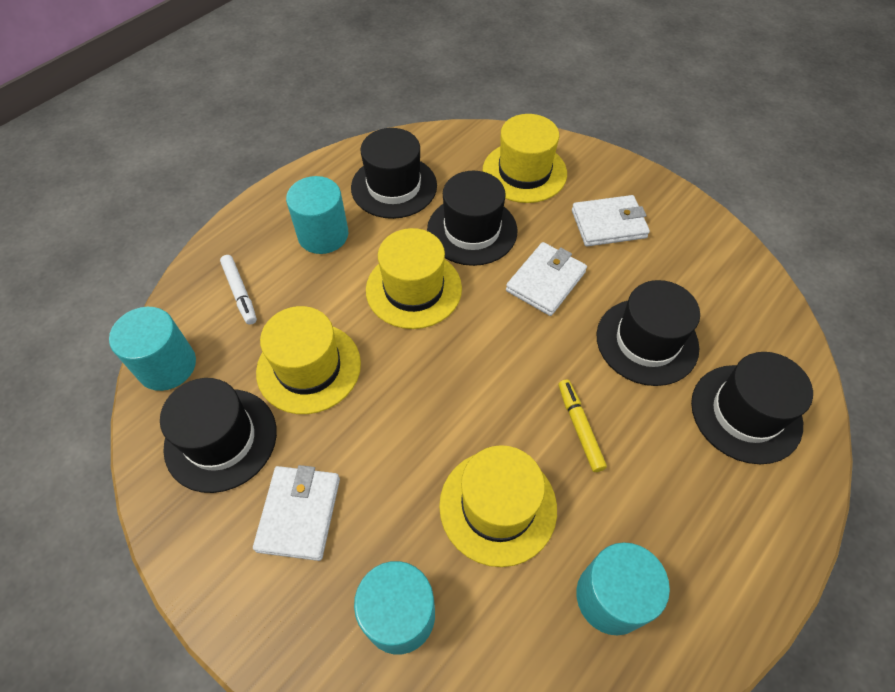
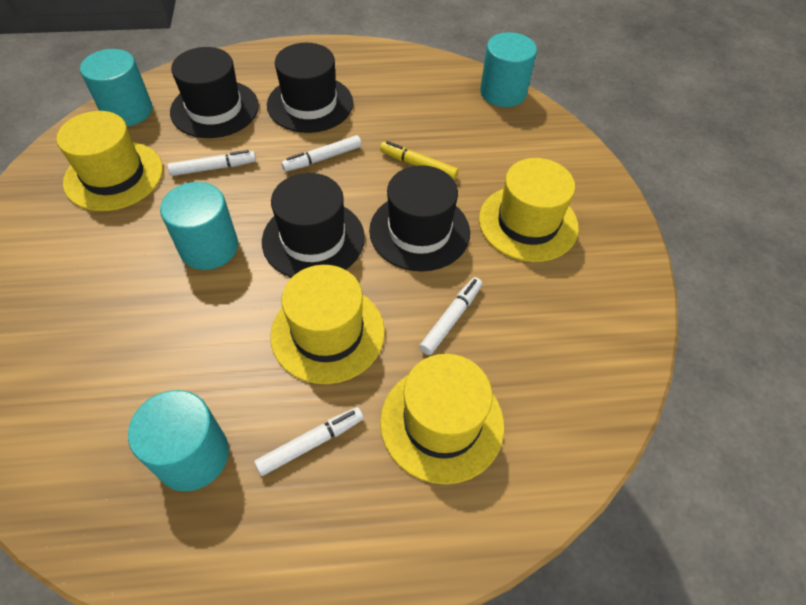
black hat: [160,378,277,493] [351,128,437,219] [427,171,518,266] [597,280,700,386] [691,352,813,464] = 5 -> [170,47,259,138] [262,173,365,278] [267,43,353,133] [369,165,470,271] = 4
white marker: [220,255,257,325] = 1 -> [168,150,256,176] [254,407,364,476] [281,135,362,172] [419,277,482,355] = 4
white wallet: [253,465,340,561] [506,242,587,316] [572,195,650,246] = 3 -> none = 0

